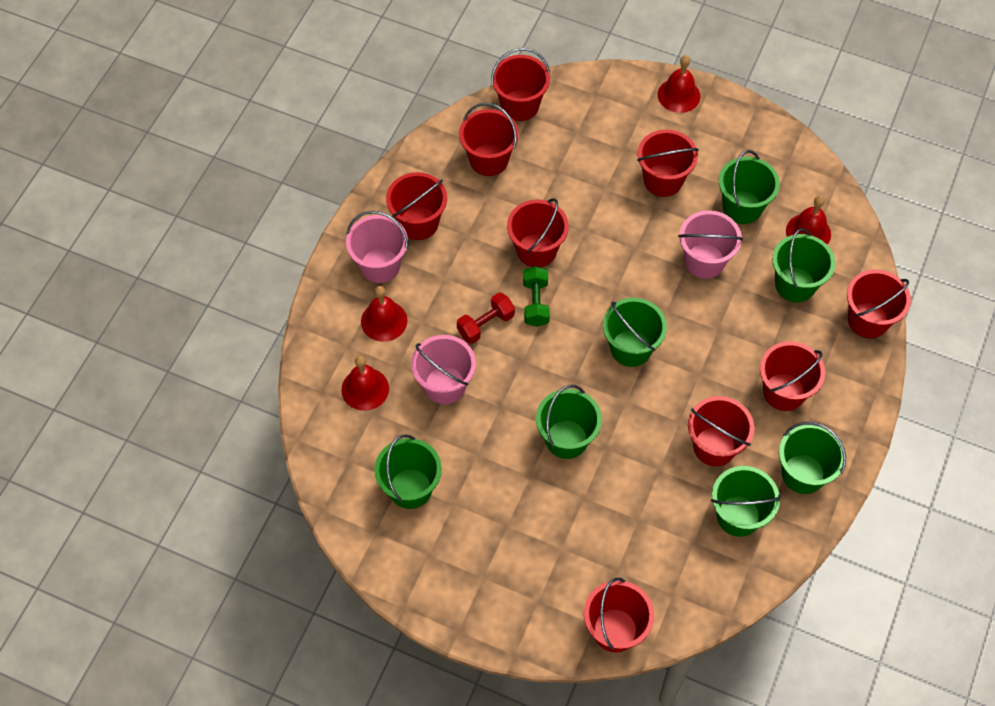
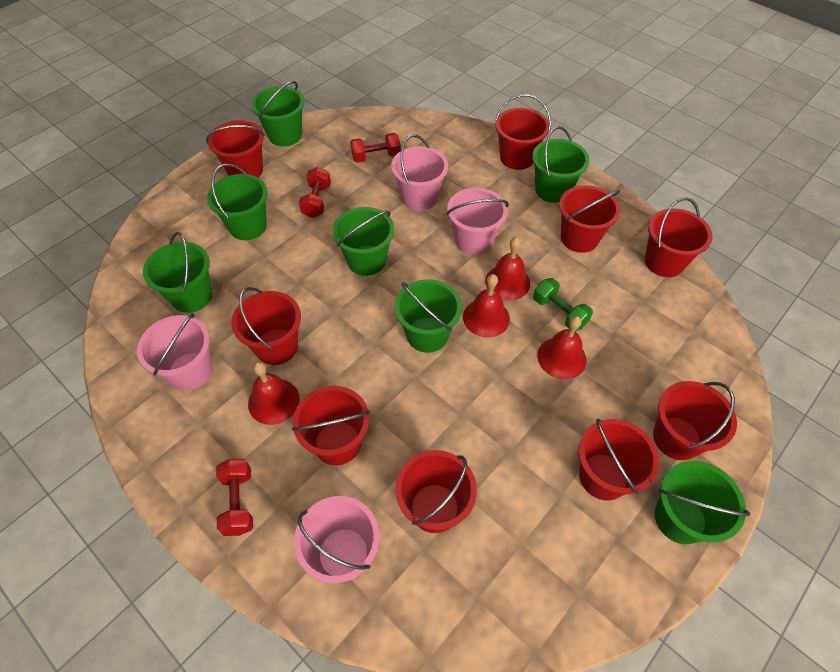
pink bucket: [346,211,408,283] [411,335,476,404] [678,210,743,279] = 3 -> [137,313,213,391] [294,496,380,583] [391,135,448,211] [447,188,509,255] = 4
red dumbbell: [457,292,515,344] = 1 -> [216,459,253,536] [299,167,331,218] [350,133,401,163] = 3

